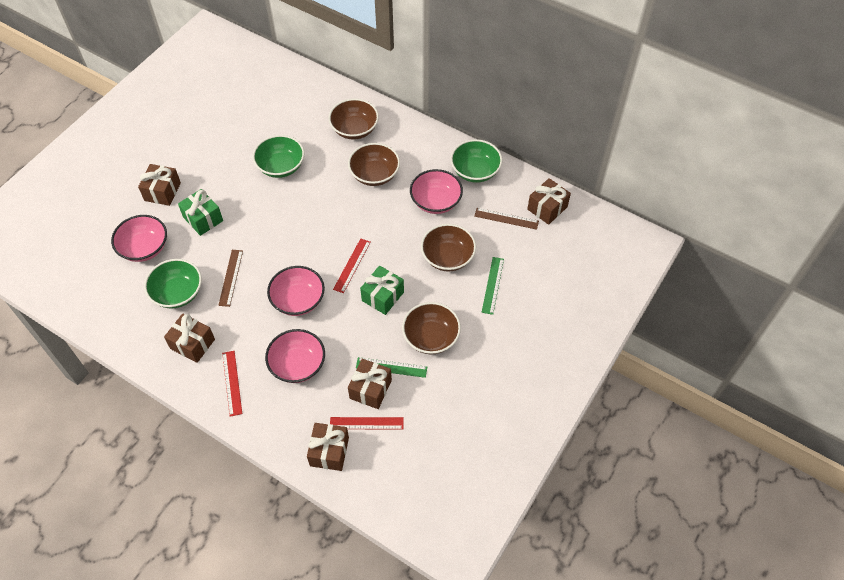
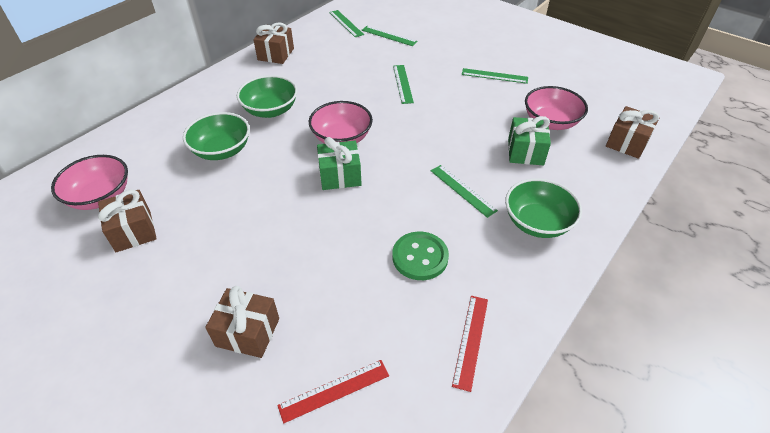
brown bowl: [329,99,379,140] [348,143,400,186] [402,302,461,354] [421,224,476,271] = 4 -> none = 0
brown gift: [138,164,181,206] [164,313,215,363] [307,423,349,471] [348,359,392,409] [527,178,571,225] = 5 -> [98,190,157,252] [205,286,279,358] [253,22,294,64] [606,106,659,159] = 4
brown ruler: [218,250,243,307] [474,208,539,230] = 2 -> none = 0
green button: none = 0 -> [392,232,449,280] = 1
green ruler: [356,357,427,378] [482,257,504,315] = 2 -> [329,10,364,37] [362,26,417,46] [393,65,414,104] [431,165,498,218] [462,68,528,84] = 5
pink bowl: [111,215,167,262] [265,329,325,383] [267,266,325,316] [410,169,463,214] = 4 -> [51,155,128,210] [309,101,373,144] [525,86,588,130] = 3
red ruler: [222,351,242,417] [330,417,404,430] [333,238,371,293] = 3 -> [277,360,389,423] [452,296,488,392] = 2

